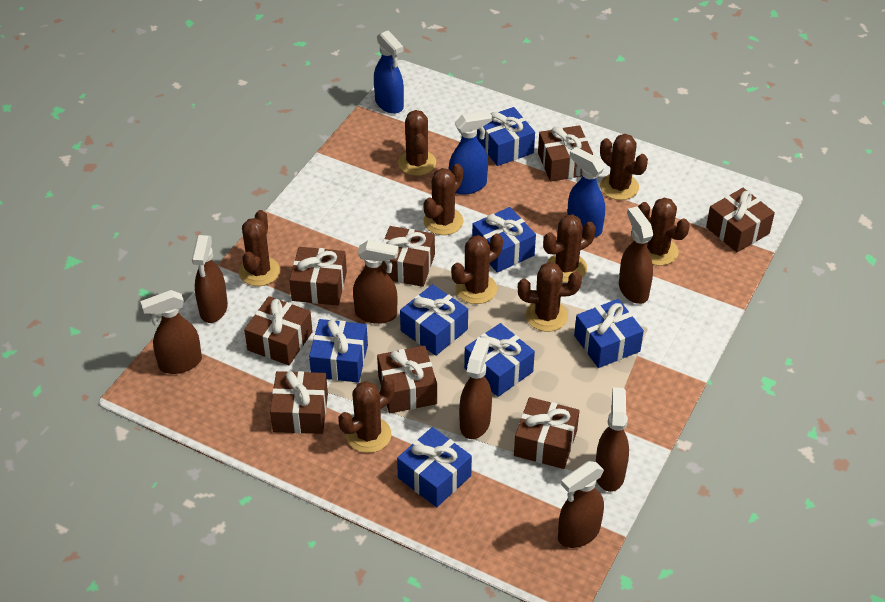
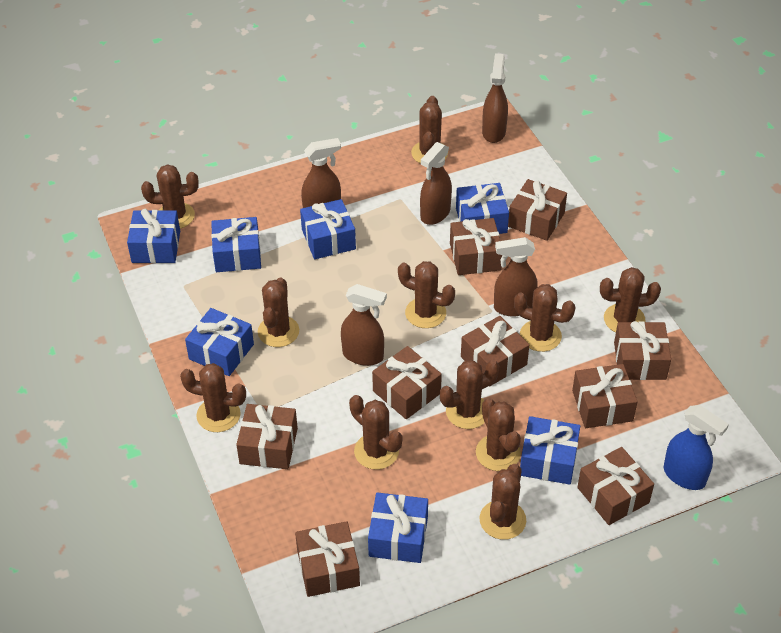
blue spray bottle: [374,30,404,114] [448,110,492,195] [567,147,605,237] = 3 -> [664,405,729,490] = 1
brown cactus: [239,210,280,286] [338,377,395,453] [398,110,436,176] [423,164,463,235] [451,234,503,304] [518,262,582,332] [543,214,596,283] [600,134,648,200] [638,197,690,266] = 9 -> [141,164,199,229] [180,363,246,432] [258,277,299,347] [349,395,403,470] [398,261,455,328] [411,96,448,164] [440,360,499,429] [476,398,521,471] [480,464,526,540] [514,284,576,352] [600,267,661,332] = 11
brown gift: [244,296,313,365] [270,371,328,434] [289,247,347,305] [377,346,437,413] [382,226,435,287] [514,397,580,469] [538,125,593,182] [706,188,775,253] = 8 -> [236,404,298,469] [295,521,360,597] [372,346,442,419] [450,218,503,275] [461,316,529,387] [508,179,567,241] [572,364,638,428] [577,447,654,525] [614,321,671,380] = 9
brown spray bottle: [140,290,202,374] [192,235,228,323] [353,240,399,324] [459,337,492,439] [558,461,604,548] [596,387,629,492] [619,207,653,304] = 7 -> [301,138,341,208] [341,284,387,366] [420,142,452,225] [482,53,508,143] [494,237,538,316] = 5

